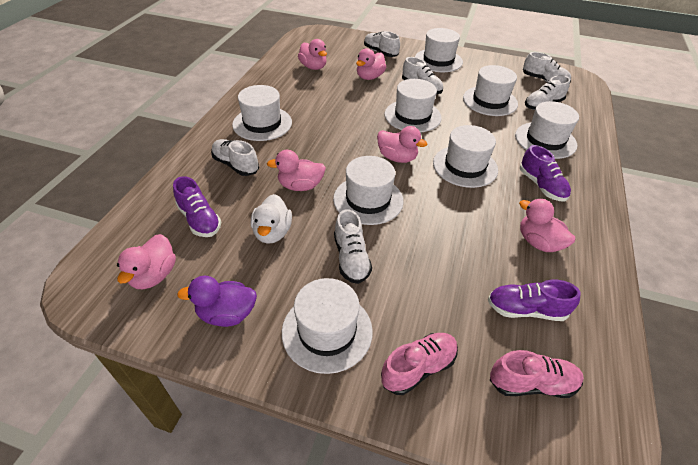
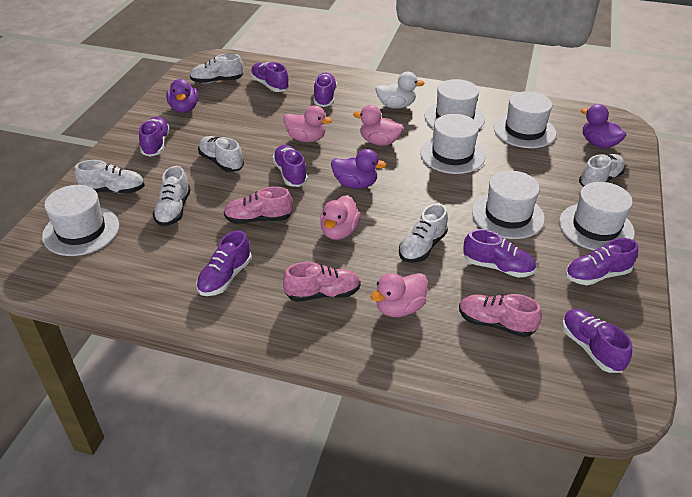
pink duck: [117,234,176,289] [267,150,326,191] [298,39,327,70] [356,48,386,80] [377,126,427,163] [519,199,575,252] = 6 -> [283,105,332,142] [320,195,361,240] [353,105,404,146] [370,273,428,317] = 4
pink shoe: [381,333,458,395] [490,350,584,398] = 2 -> [224,187,293,224] [283,262,361,302] [459,294,542,337] = 3
purple duck: [177,275,257,327] = 1 -> [166,79,198,113] [331,149,387,189] [581,104,626,149] = 3
purple shoe: [173,176,221,237] [488,279,580,321] [520,145,571,201] = 3 -> [139,117,170,157] [196,230,252,296] [251,62,289,92] [272,145,308,187] [314,73,337,107] [463,229,536,278] [562,309,632,373] [565,238,638,285] = 8
white hat: [232,85,292,141] [282,278,373,374] [333,156,403,225] [385,79,442,132] [415,28,463,72] [433,125,498,188] [463,65,518,116] [515,101,579,159] = 8 -> [42,185,119,256] [420,114,485,174] [425,79,485,129] [472,171,545,239] [494,91,556,148] [559,182,635,250] = 6

